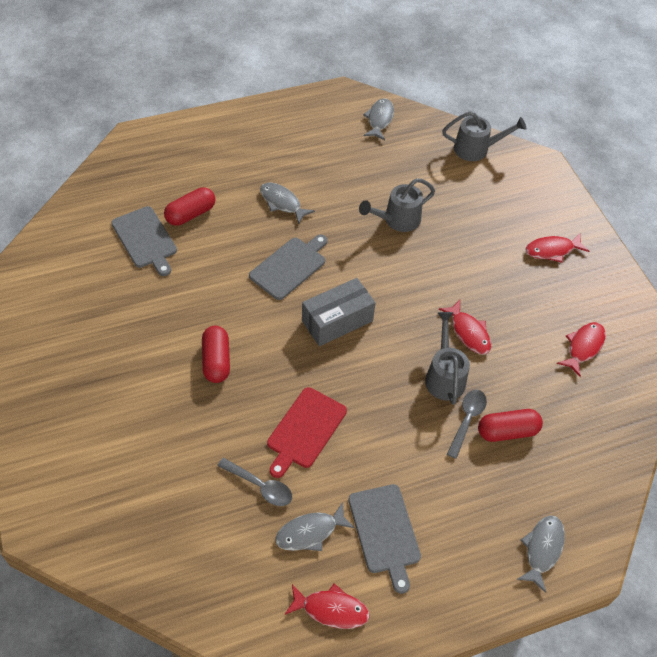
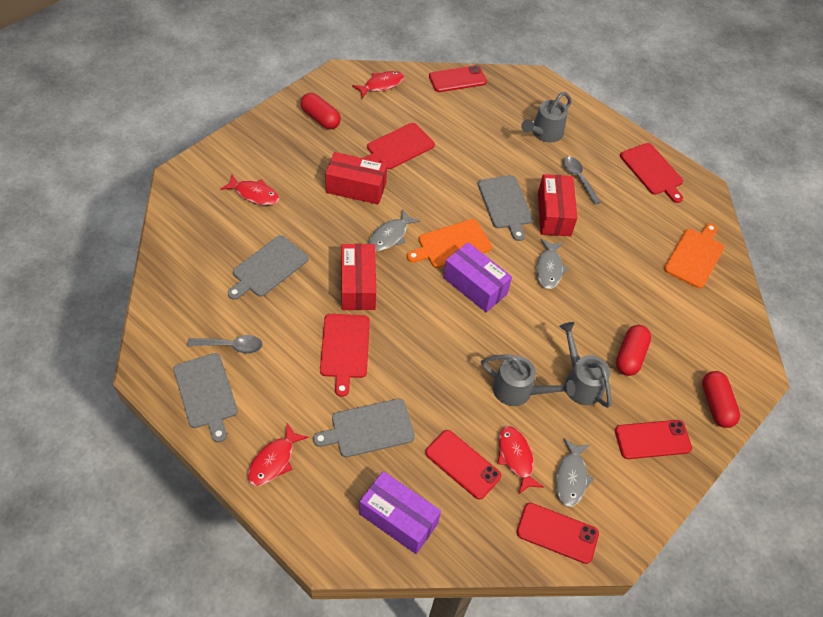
grey box: [302,278,376,346] = 1 -> none = 0
grey cutting board: [111,206,177,276] [249,235,327,300] [348,484,421,594] = 3 -> [173,353,238,442] [228,235,308,300] [313,399,415,457] [478,175,533,241] = 4
grey fish: [260,183,315,224] [275,502,355,551] [363,98,394,140] [517,515,565,593] = 4 -> [369,209,420,251] [536,239,569,289] [556,438,594,507] = 3
orange cutting board: none = 0 -> [407,219,492,268] [664,223,724,289] = 2
purple box: none = 0 -> [359,471,441,554] [443,242,512,312] = 2
red box: none = 0 -> [325,152,387,205] [341,244,376,310] [538,174,578,237] = 3
red cutting board: [267,387,347,478] = 1 -> [320,314,370,397] [364,123,435,169] [620,143,683,203] = 3
red phone: none = 0 -> [425,430,501,500] [429,65,487,92] [516,503,599,564] [615,420,692,459] = 4

